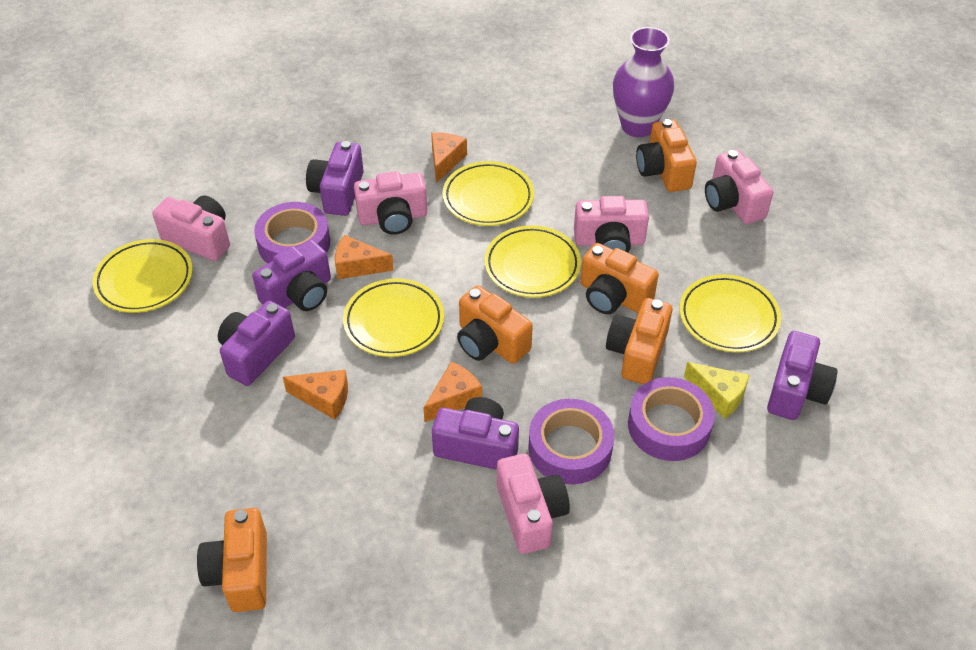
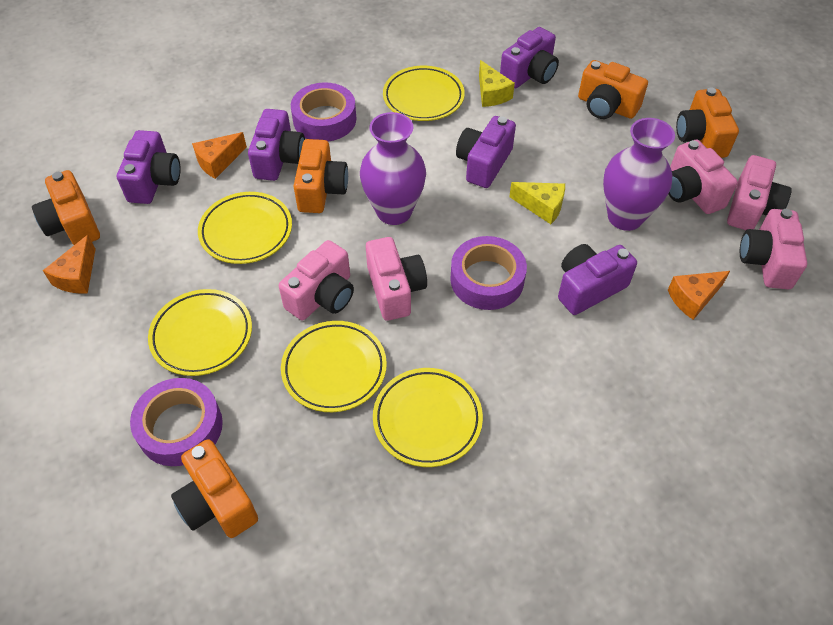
orange cheese: [283,370,348,420] [335,235,394,279] [423,361,482,422] [431,132,467,183] = 4 -> [43,235,96,294] [192,132,247,179] [668,271,730,320] = 3
purple vase: [613,27,674,137] = 1 -> [360,112,426,225] [603,118,675,231] = 2
yellow cheese: [684,362,749,419] = 1 -> [479,60,515,107] [509,182,565,224] = 2

